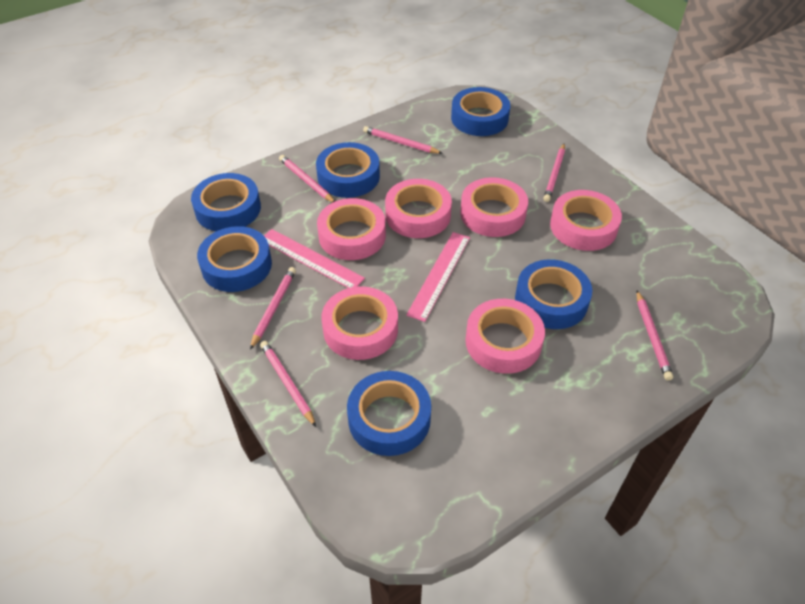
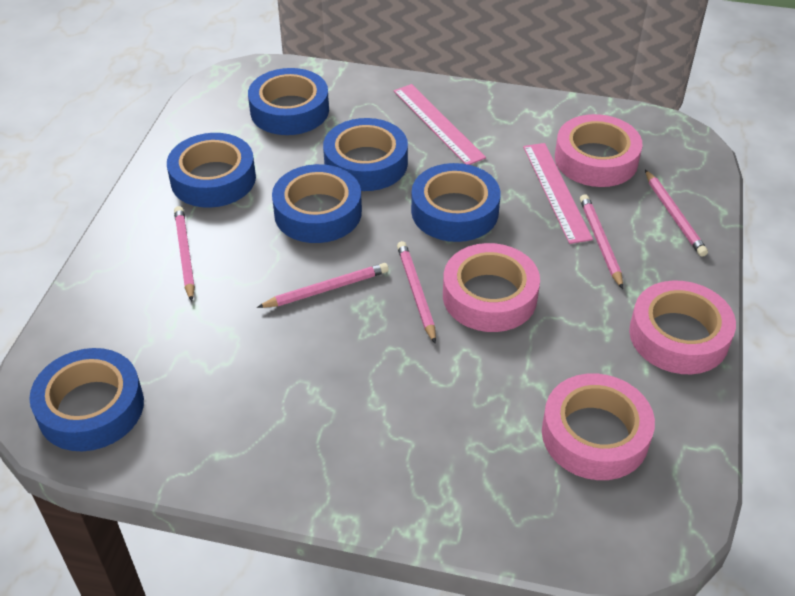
pink pencil: [250,267,296,350] [260,341,316,427] [279,155,335,203] [363,126,443,154] [543,144,565,202] [636,290,673,381] = 6 -> [174,206,195,302] [257,263,389,308] [397,241,436,344] [580,194,623,289] [645,170,708,257] = 5
pink tape: [317,198,386,260] [321,287,398,360] [385,179,452,238] [460,177,528,237] [466,299,545,374] [550,190,622,251] = 6 -> [443,243,540,332] [542,373,655,480] [555,114,642,187] [629,281,736,374] = 4

